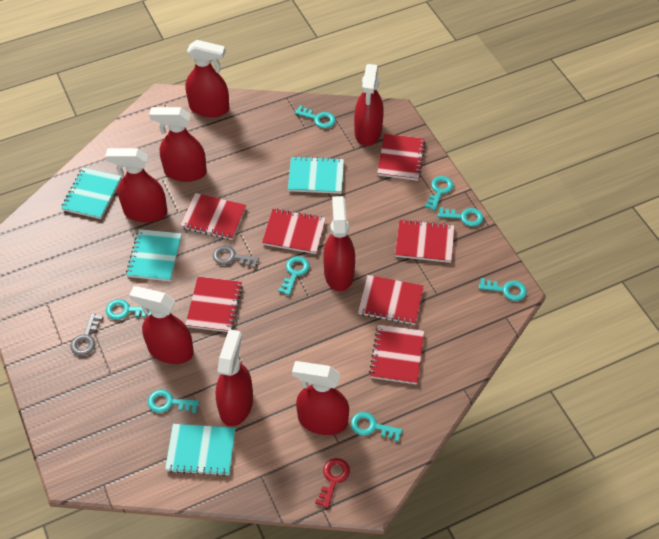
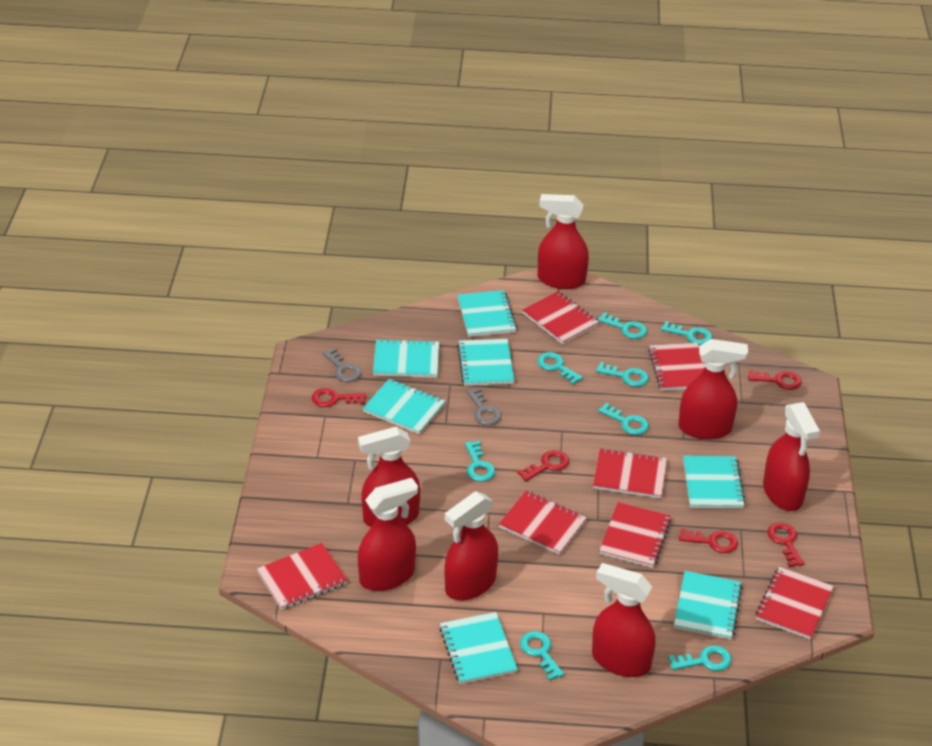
red key: [315,458,350,508] = 1 -> [312,388,366,407] [517,450,569,481] [679,528,738,553] [748,370,802,390] [767,522,804,567] = 5
red spray bottle: [105,148,167,222] [129,286,194,364] [149,107,207,182] [185,40,229,117] [216,329,253,426] [292,361,349,435] [323,196,355,291] [354,64,384,146] = 8 -> [358,427,420,527] [358,478,418,591] [444,491,498,601] [538,194,589,289] [592,563,656,677] [678,339,748,440] [763,402,820,511] = 7
turquoise notebook: [61,168,122,219] [126,229,182,281] [165,424,235,476] [288,156,344,194] = 4 -> [363,379,445,434] [373,339,439,378] [439,612,518,684] [457,339,514,386] [458,290,517,337] [674,571,742,640] [683,456,746,508] = 7

